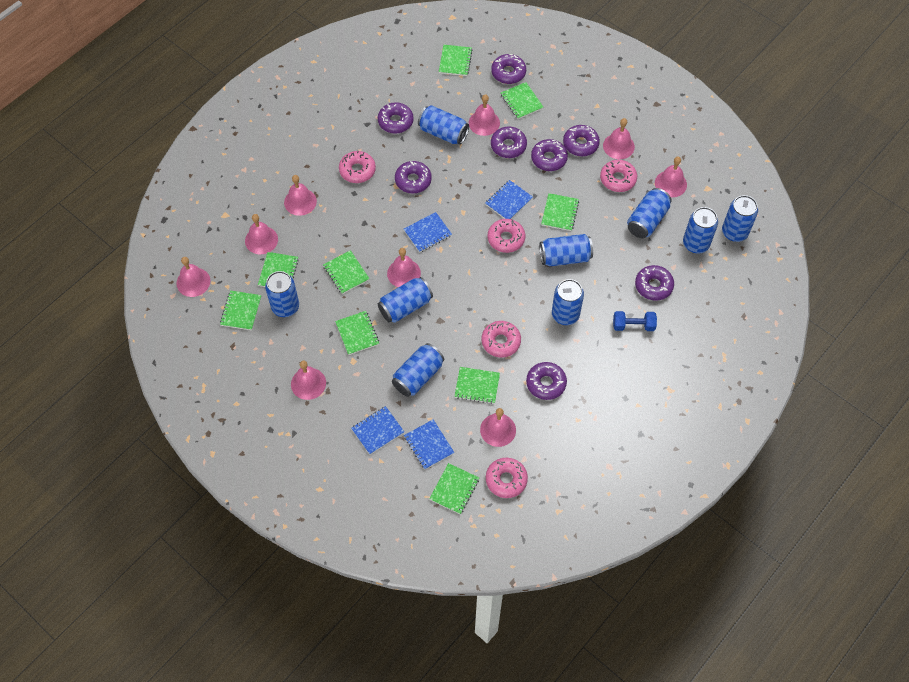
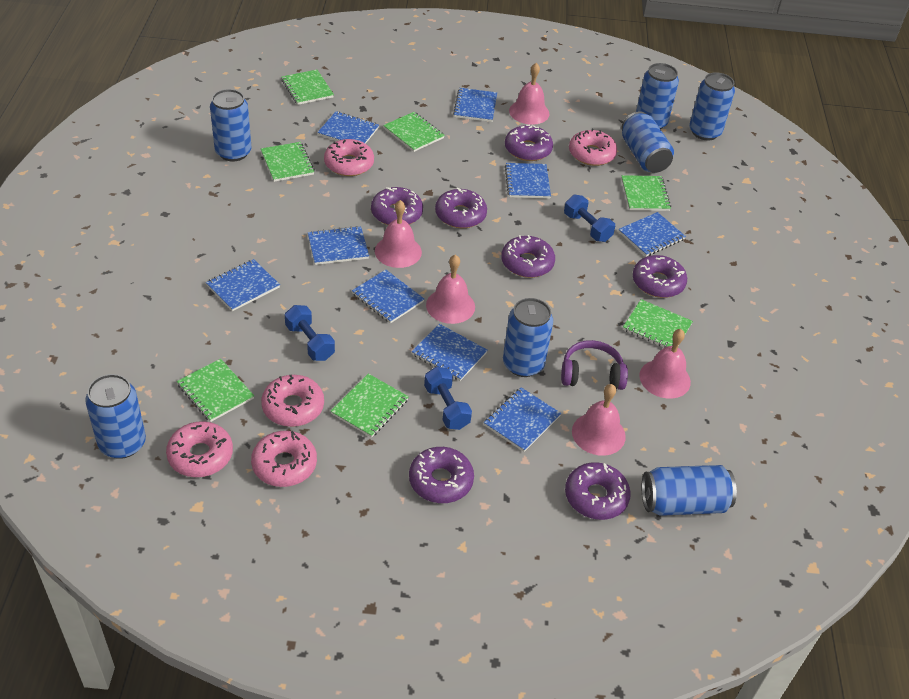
blue can: [265,271,299,317] [378,277,433,323] [392,343,444,397] [418,105,469,145] [539,234,593,266] [552,279,584,325] [627,188,672,238] [683,207,718,253] [722,195,758,242] = 9 -> [85,374,146,459] [210,89,252,161] [503,298,553,377] [622,111,674,173] [636,63,679,129] [642,465,737,516] [689,72,735,140] = 7
blue dumbbell: [613,311,657,331] = 1 -> [285,305,335,361] [424,367,472,430] [564,195,615,242] = 3
blue notebook: [351,406,404,454] [404,212,452,252] [404,419,454,469] [485,180,533,219] = 4 -> [206,259,280,311] [308,226,369,265] [317,111,379,144] [352,270,424,324] [412,324,488,381] [453,88,497,122] [484,387,561,452] [505,163,551,199] [618,212,686,257] = 9
green notebook: [220,290,262,330] [258,252,299,287] [323,250,370,294] [335,311,379,355] [429,463,479,514] [439,45,473,76] [454,367,500,404] [501,82,543,119] [541,193,579,231] = 9 -> [177,359,254,422] [261,142,315,182] [281,70,334,105] [331,374,409,438] [383,112,445,152] [621,175,671,211] [623,299,693,348] = 7
pink bell: [177,257,211,297] [245,214,278,254] [284,175,317,216] [291,361,326,400] [387,248,421,287] [469,94,500,136] [480,408,516,447] [603,118,635,159] [655,157,687,197] = 9 -> [375,200,422,268] [426,255,475,324] [509,63,550,125] [572,384,626,456] [639,329,691,399] = 5
purple donut: [378,102,414,134] [395,161,432,193] [491,54,526,84] [491,127,527,158] [526,362,567,400] [531,139,568,171] [563,125,600,156] [635,265,674,301] = 8 -> [371,187,423,225] [409,447,474,503] [435,188,487,228] [501,235,555,278] [505,125,553,161] [565,462,631,520] [633,255,687,298] = 7
purple headphones: none = 0 -> [561,340,628,390] = 1

